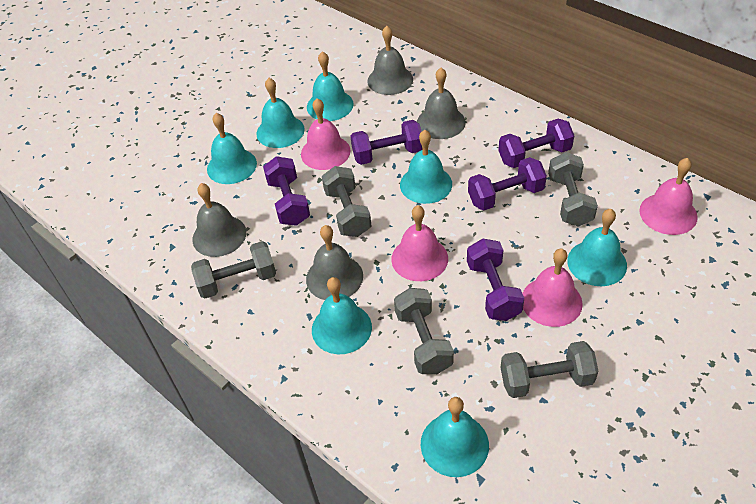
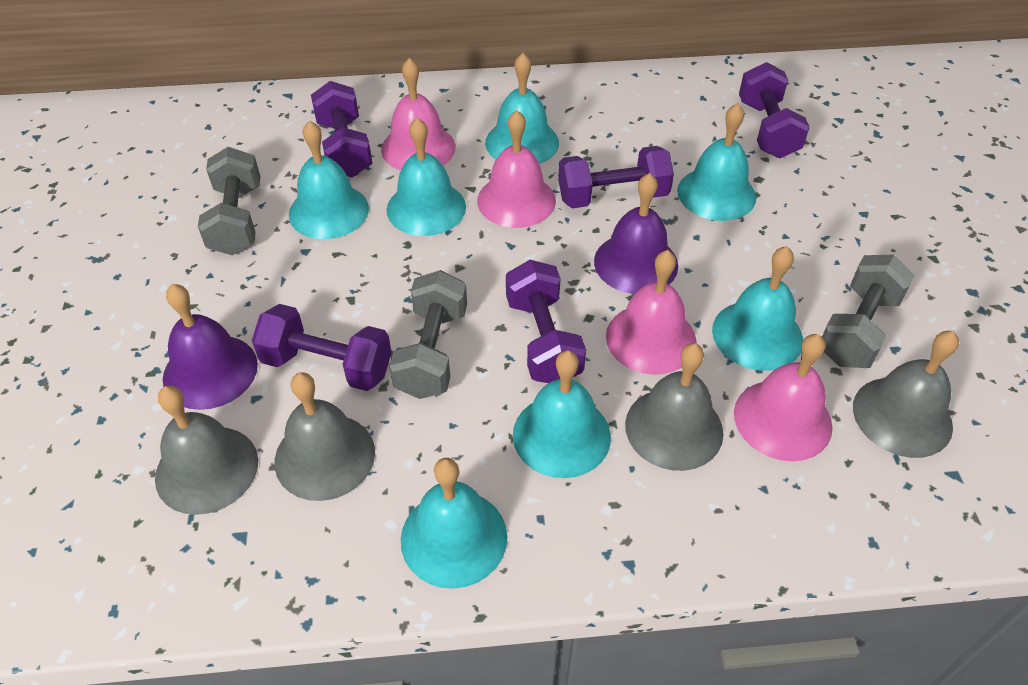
grey dumbbell: [191,241,276,299] [322,166,371,237] [394,288,454,374] [501,341,598,398] [548,152,598,227] = 5 -> [198,147,260,255] [389,270,467,399] [822,255,915,368] = 3
purple bell: none = 0 -> [163,284,258,410] [594,173,678,294] = 2

